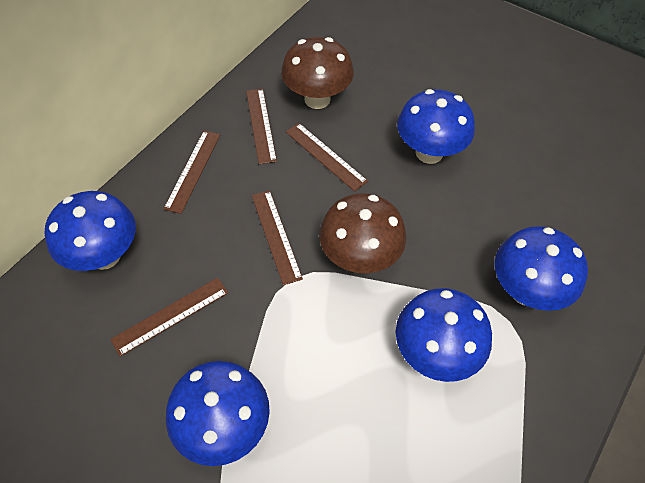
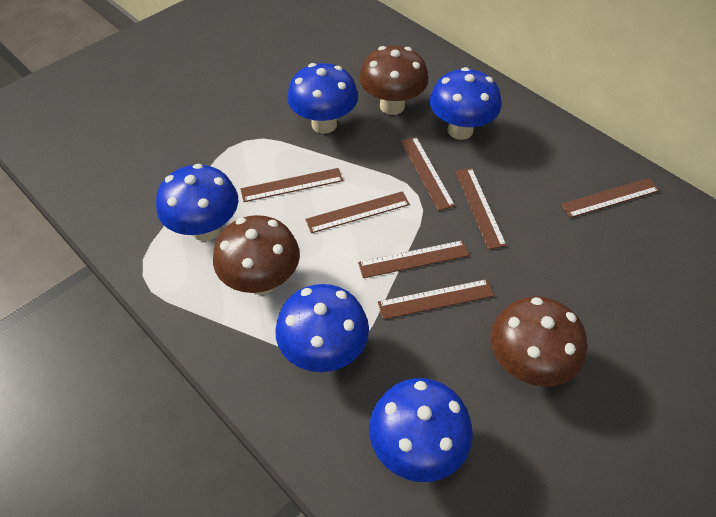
brown mushroom: [281,37,354,109] [319,193,406,273] = 2 -> [213,215,300,294] [359,46,428,115] [490,296,587,387] = 3
brown ruler: [110,278,228,357] [163,131,220,214] [246,89,277,164] [252,190,303,285] [286,123,368,192] = 5 -> [240,168,343,202] [305,191,410,233] [358,240,469,278] [378,279,494,320] [401,137,455,211] [455,168,507,250] [561,178,660,218] = 7

